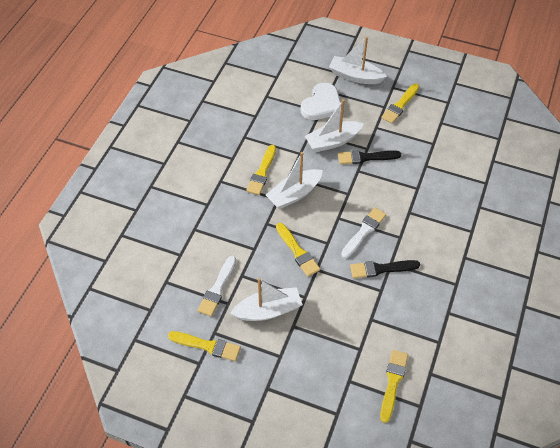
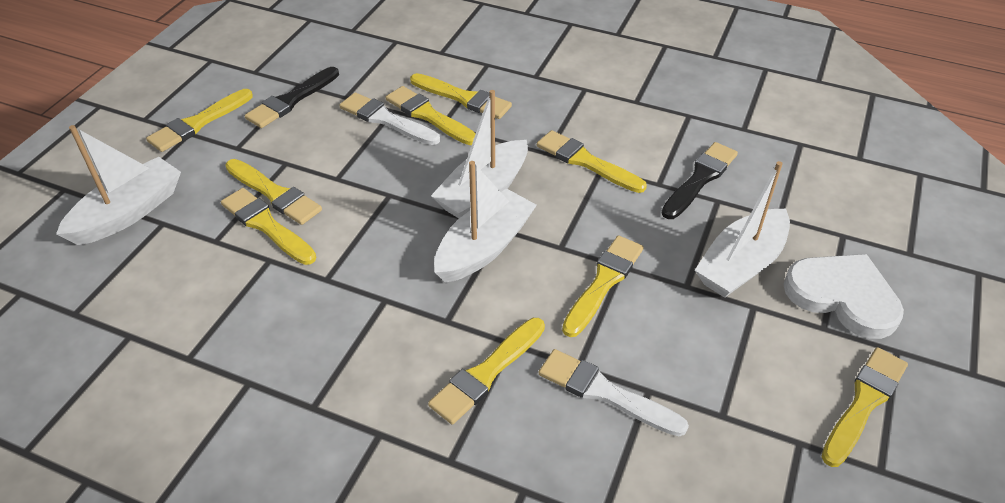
yellow brush: [168,331,241,361] [246,145,276,195] [276,223,320,277] [380,350,408,423] [381,84,419,124] = 5 -> [146,89,253,152] [221,188,316,265] [225,159,322,225] [386,86,476,145] [410,73,512,119] [428,318,545,425] [537,130,647,193] [562,235,644,337] [822,347,908,467] = 9

